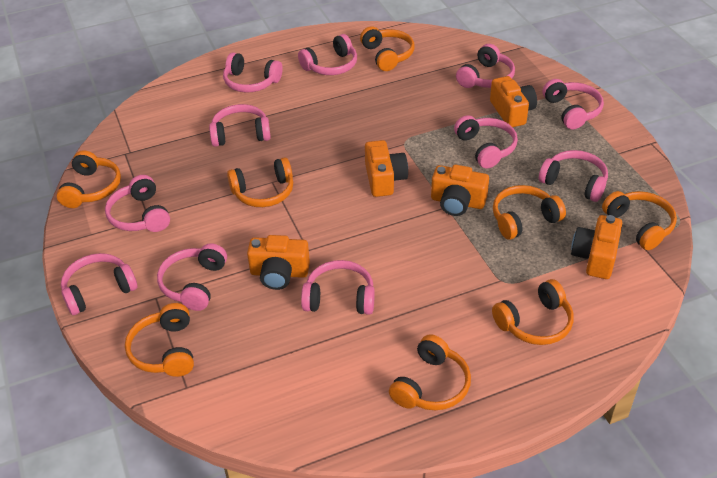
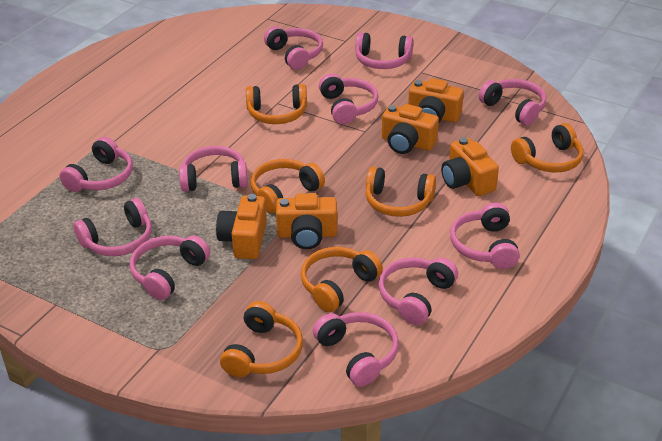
orange headphones: [56,150,121,208] [125,303,194,377] [227,157,293,207] [360,26,414,71] [389,334,471,410] [492,279,574,345] [493,185,566,240] [602,191,677,250] = 8 -> [220,301,303,377] [246,84,307,124] [251,159,325,213] [301,247,383,312] [366,167,436,217] [511,123,583,173] = 6

